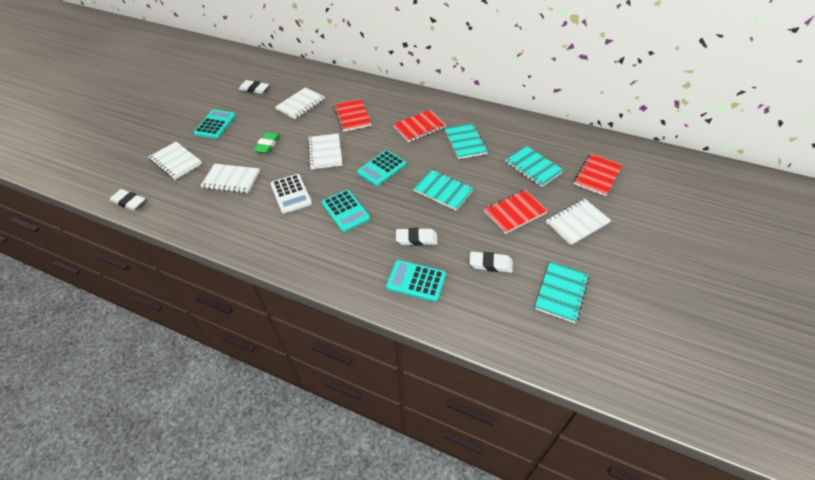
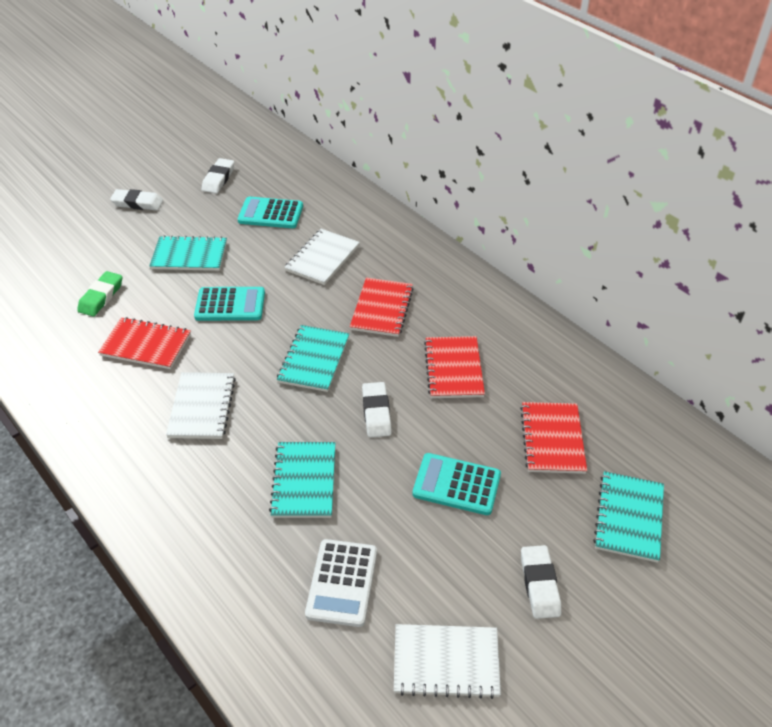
turquoise calculator: [194,109,236,139] [322,190,370,232] [357,150,406,186] [386,260,446,302] = 4 -> [194,287,265,321] [238,197,303,228] [412,453,501,515] = 3
white notebook: [148,142,202,180] [200,164,260,193] [275,87,325,119] [307,133,343,170] [546,199,611,245] = 5 -> [166,372,236,439] [284,229,360,285] [394,624,501,699] = 3

